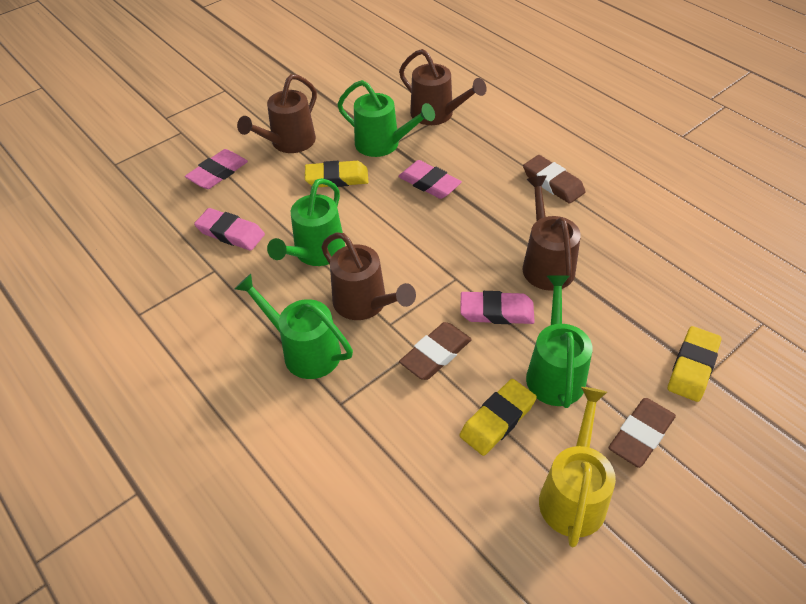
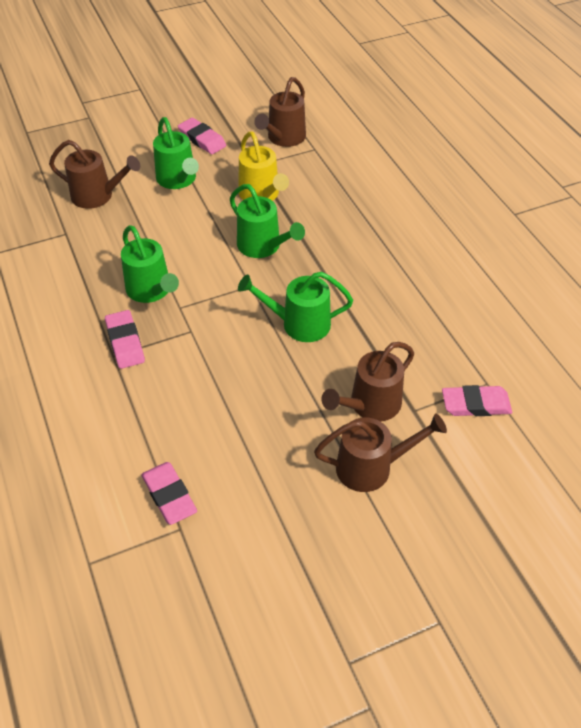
brown eraser: [399,322,472,380] [523,155,586,204] [609,398,676,468] = 3 -> none = 0
yellow eraser: [305,161,368,187] [459,379,537,456] [668,326,721,402] = 3 -> none = 0

